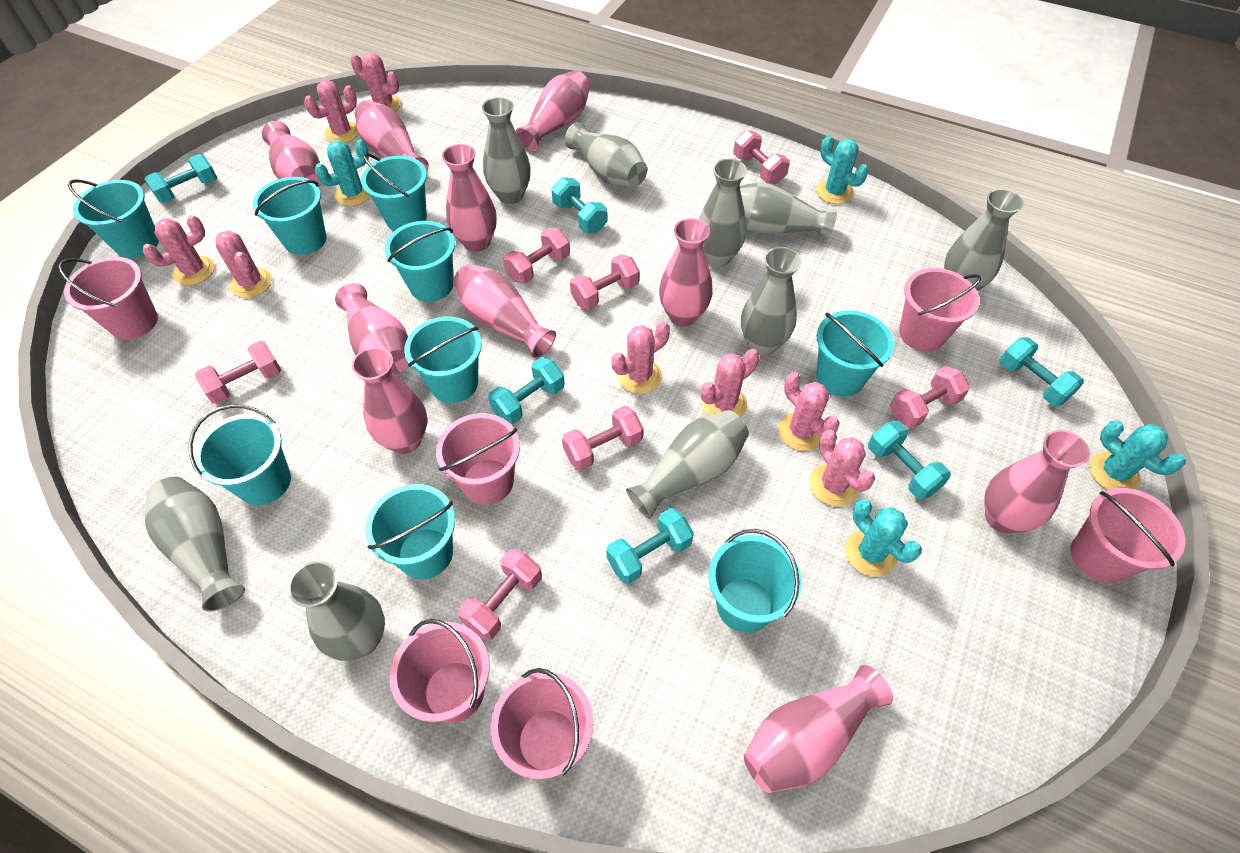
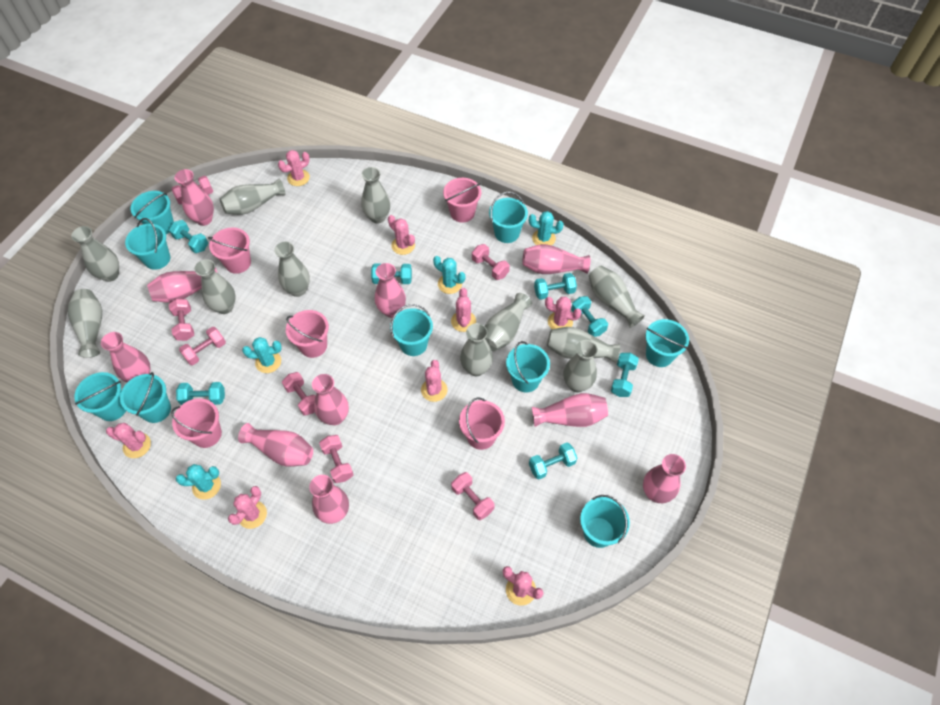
grey vase: [145,477,245,611] [288,561,385,661] [482,97,531,204] [565,122,647,187] [626,410,749,519] [699,159,747,267] [739,183,837,239] [741,247,801,355] [944,189,1023,291] = 9 -> [67,289,102,358] [71,226,119,282] [194,259,236,314] [220,179,286,215] [274,242,310,297] [361,167,390,224] [460,323,493,376] [485,293,532,351] [547,327,620,363] [563,340,598,392] [589,266,645,328] = 11
pink bucket: [58,257,158,340] [389,619,490,723] [436,413,520,505] [490,668,593,779] [899,268,981,352] [1070,488,1185,583] = 6 -> [171,399,222,448] [208,227,251,274] [286,310,329,358] [443,178,481,223] [459,397,505,450] = 5
turquoise dumbbell: [144,154,217,203] [488,357,565,425] [551,177,607,233] [606,508,694,584] [868,421,951,500] [999,337,1084,406] = 6 -> [169,220,208,253] [176,382,225,405] [371,263,412,284] [529,443,577,480] [534,273,577,300] [571,296,608,337] [611,353,639,397] = 7

